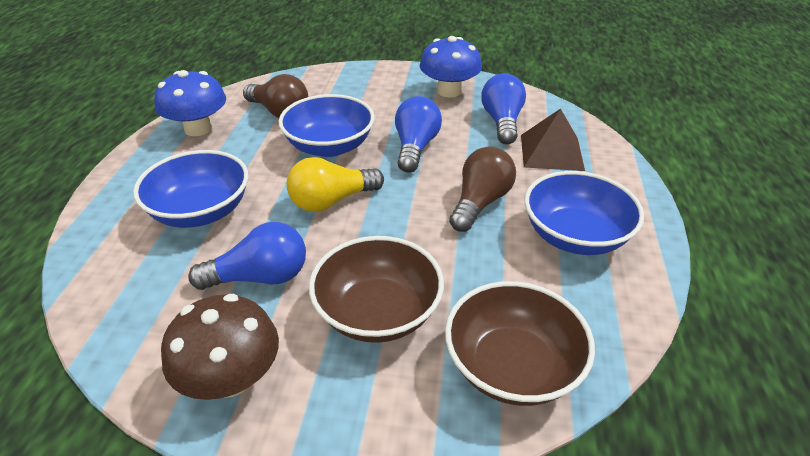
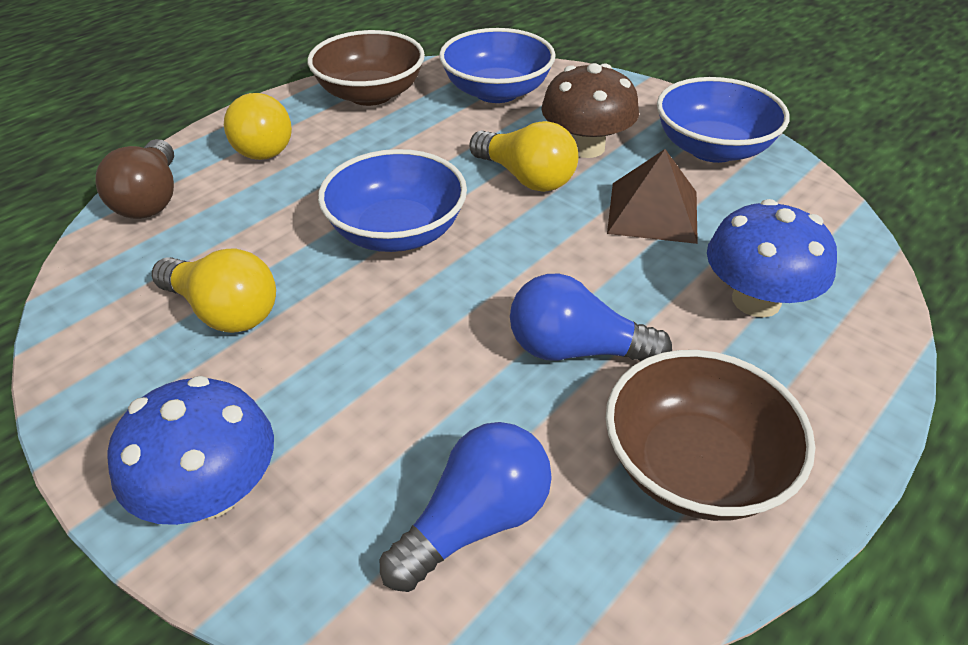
blue light bulb: [188,222,306,290] [395,96,442,172] [481,73,526,144] = 3 -> [380,422,552,592] [510,273,672,361] = 2
brown light bulb: [243,74,308,118] [449,147,516,232] = 2 -> [95,139,174,219] = 1
yellow light bulb: [286,157,384,212] = 1 -> [152,248,276,333] [224,93,292,160] [469,121,578,192] = 3

